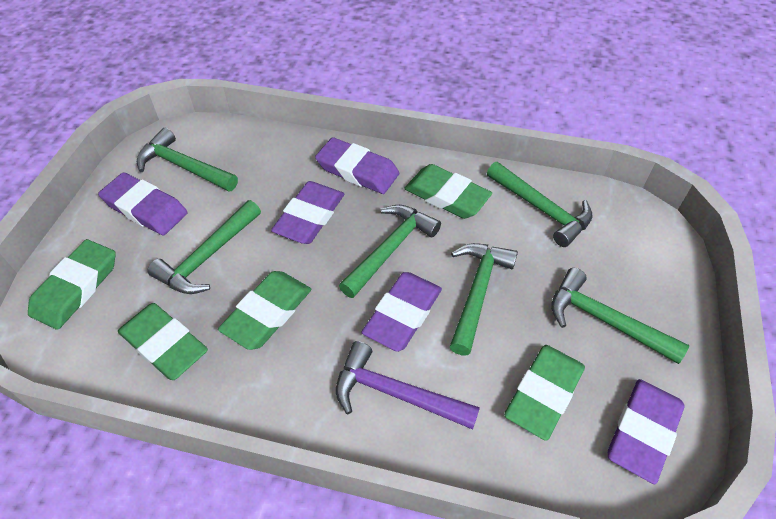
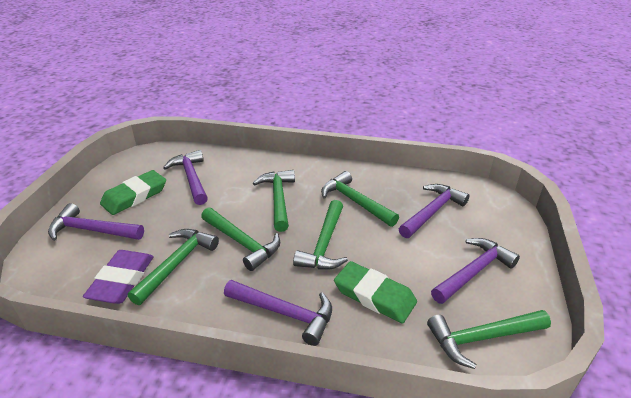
green eraser: [28,239,116,330] [118,303,208,380] [218,271,311,350] [404,164,492,219] [504,345,585,441] = 5 -> [100,170,166,215] [334,261,417,323] = 2
purple eraser: [98,172,188,235] [271,181,344,244] [315,137,399,194] [362,272,442,352] [608,379,685,484] = 5 -> [83,250,154,304] = 1
purple hammer: [336,341,480,430] = 1 -> [48,203,144,241] [163,150,208,205] [224,280,332,346] [399,184,469,238] [431,238,520,304] = 5

